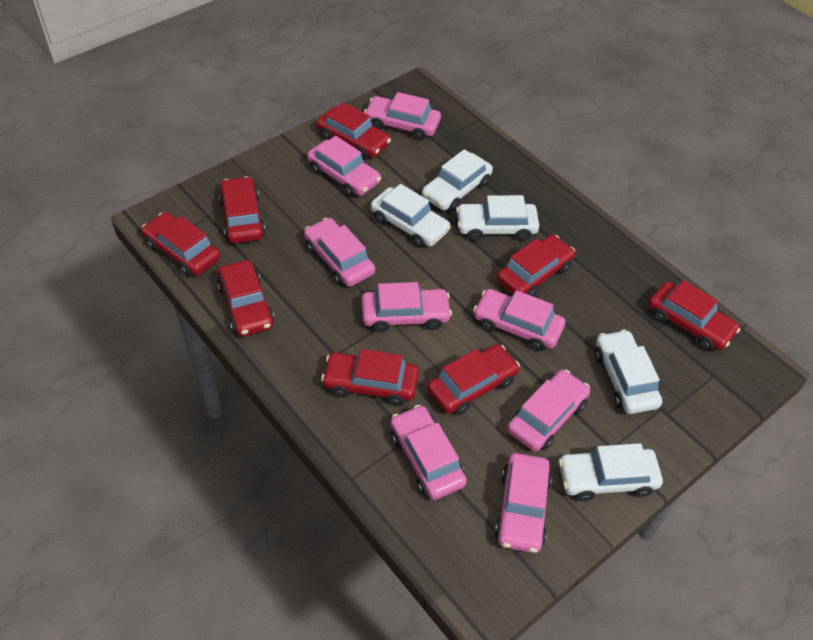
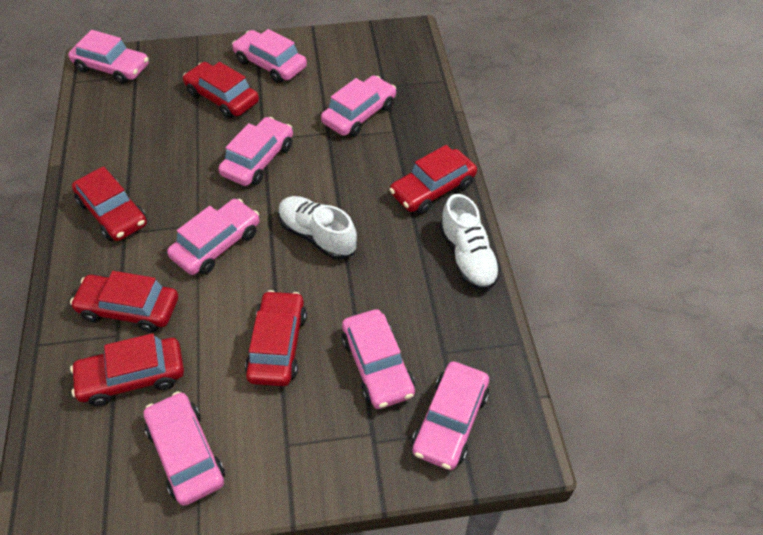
red car: [142,212,221,277] [217,260,275,337] [219,176,265,243] [317,102,391,160] [321,349,419,406] [427,344,520,415] [497,235,575,296] [648,280,740,351] = 8 -> [70,271,178,333] [70,333,184,406] [72,166,147,241] [183,62,259,118] [245,290,307,386] [389,145,477,214] = 6
white car: [371,184,451,248] [422,149,493,211] [456,195,539,241] [558,443,663,501] [595,330,662,414] = 5 -> none = 0
white shoe: none = 0 -> [278,196,357,260] [439,194,501,290] = 2

